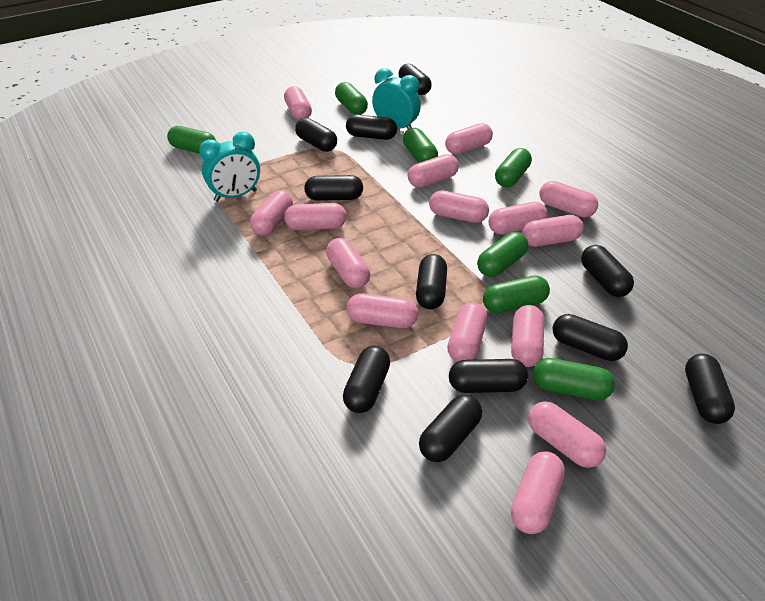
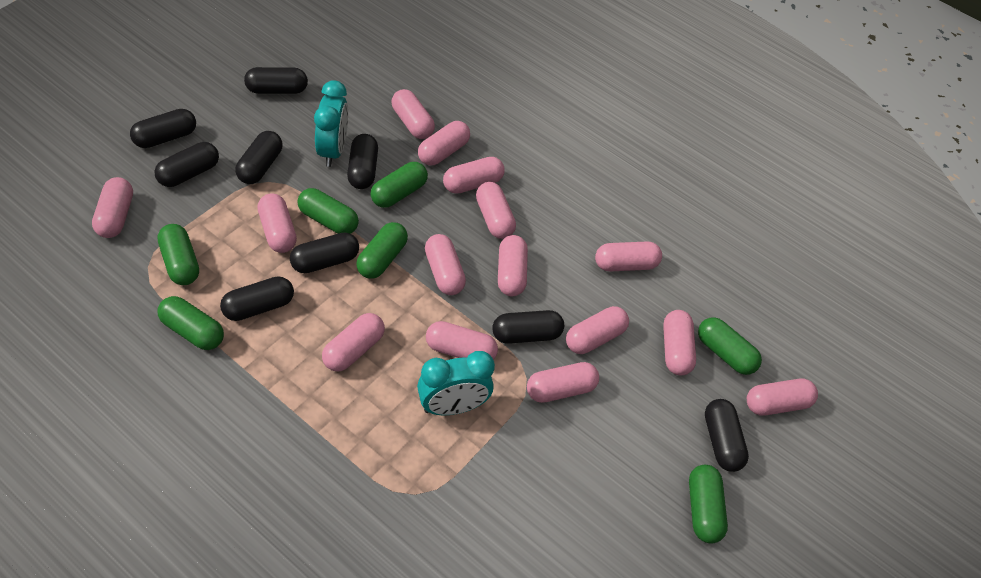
black capsule: [295,118,337,152] [304,175,363,201] [343,346,390,413] [346,115,397,140] [399,64,432,95] [416,254,447,309] [419,394,482,462] [449,359,528,393] [553,314,628,361] [581,245,634,297] [685,354,735,424] = 11 -> [130,109,196,148] [154,142,219,187] [220,276,294,321] [235,131,283,184] [244,67,308,94] [290,233,359,273] [347,134,378,189] [492,310,564,344] [705,399,749,472] = 9

